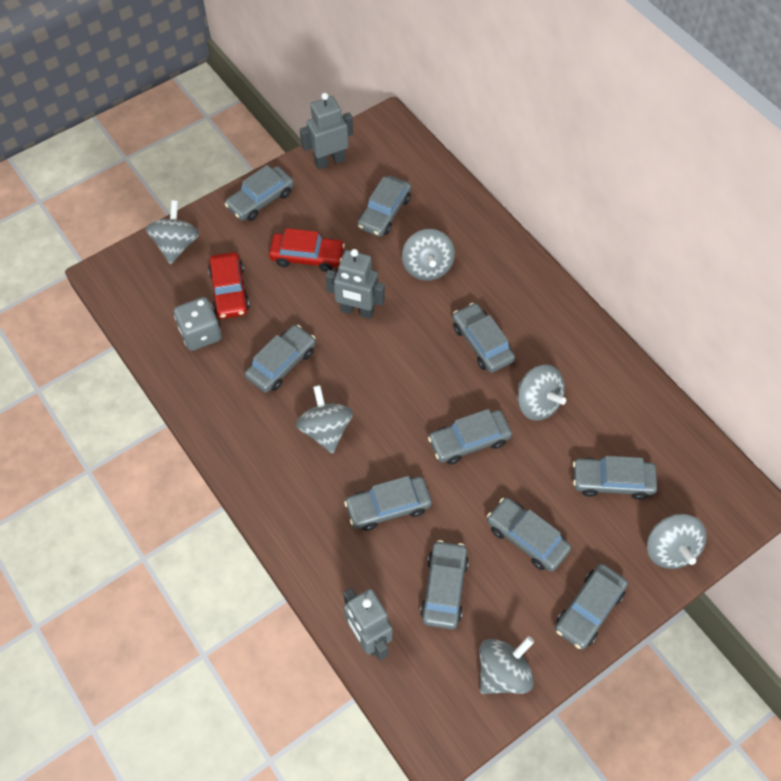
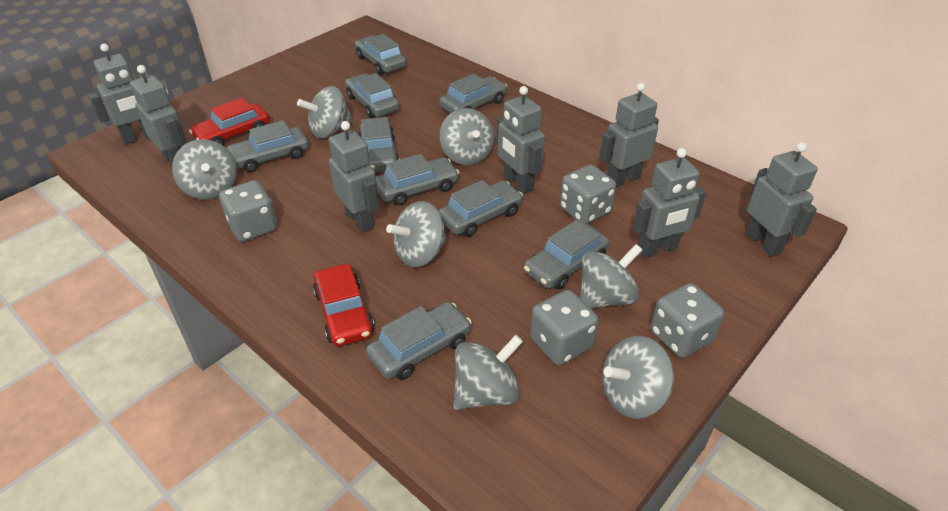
grey car: [224,165,294,221] [245,325,316,393] [344,476,432,531] [357,176,412,237] [420,540,469,629] [428,409,512,464] [452,303,515,373] [487,498,571,572] [555,564,628,650] [573,456,657,500] = 10 -> [227,120,309,172] [345,73,400,118] [354,34,407,74] [358,117,399,172] [366,302,472,380] [376,154,459,206] [439,74,507,113] [439,180,523,237] [524,220,610,290] = 9
grey dice: [174,297,222,351] = 1 -> [219,180,277,242] [530,290,599,365] [560,165,616,224] [651,283,724,358] = 4
grey robot: [300,93,353,169] [325,249,385,319] [343,588,393,660] = 3 -> [89,44,149,145] [130,65,187,165] [329,121,379,233] [496,86,545,194] [599,83,659,187] [633,148,706,258] [746,142,818,256] = 7
grey spinning top: [146,200,199,264] [296,385,353,454] [402,229,455,281] [479,636,534,694] [517,365,566,421] [647,514,707,569] = 6 -> [172,139,237,200] [297,86,354,138] [386,201,447,267] [440,108,494,165] [453,335,523,410] [580,244,642,309] [602,336,674,419] = 7

